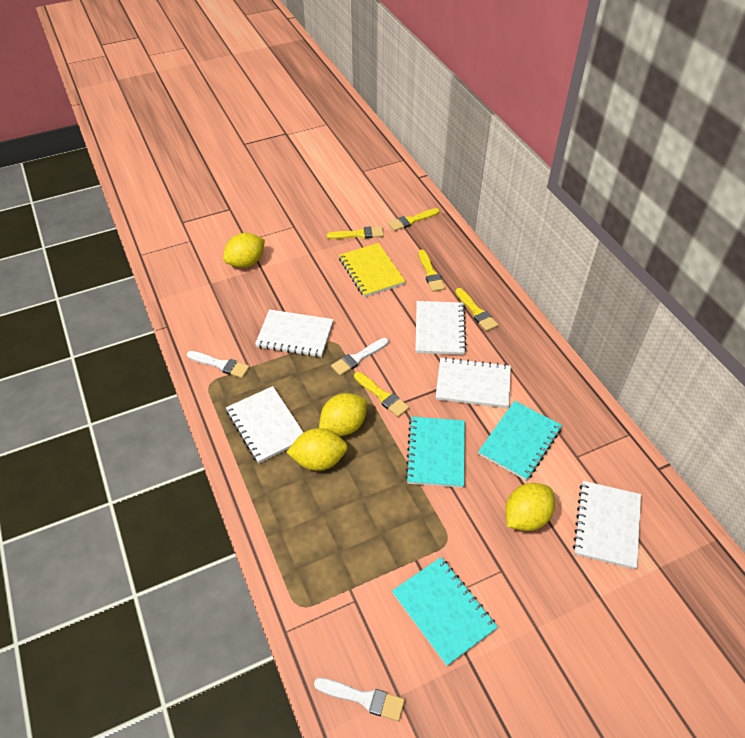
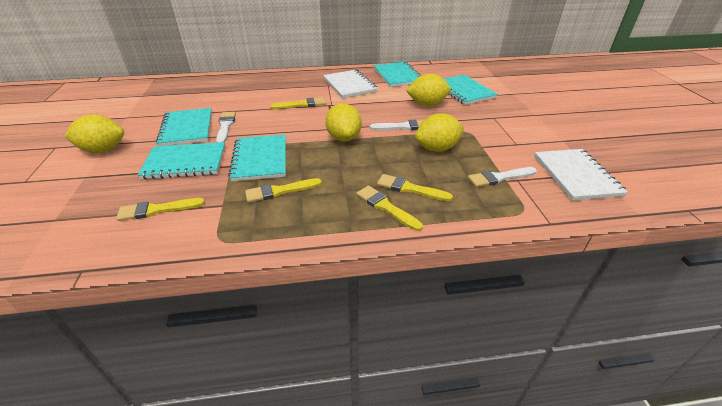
turquoise notebook: [392,557,498,666] [405,417,465,488] [478,401,562,481] = 3 -> [137,142,225,179] [156,108,212,146] [228,135,286,182] [373,62,421,87] [444,75,498,105] = 5
white notebook: [226,386,304,463] [255,309,334,357] [416,301,467,355] [436,357,511,408] [573,481,641,569] = 5 -> [323,70,378,98] [534,149,628,200] = 2
yellow notebook: [339,243,406,297] = 1 -> none = 0

